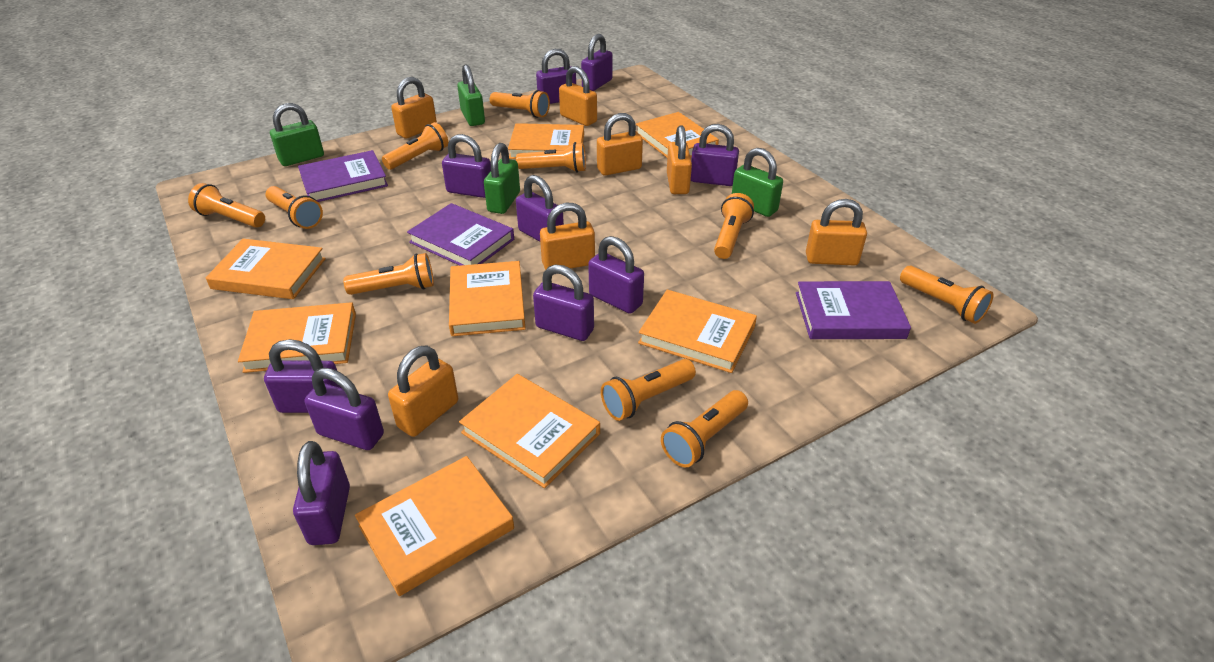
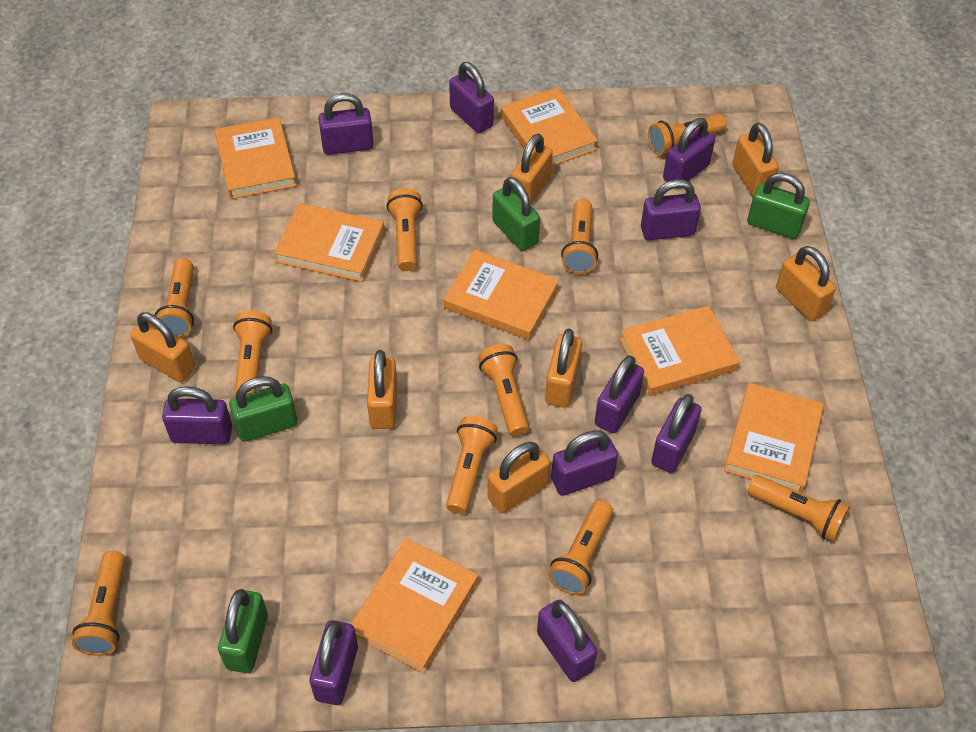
orange book: [206,239,326,299] [238,302,356,373] [355,456,514,596] [449,261,525,336] [459,374,600,488] [508,123,584,159] [636,112,719,158] [638,290,757,373] = 8 -> [215,117,297,199] [274,203,385,282] [351,539,478,673] [444,249,559,340] [501,87,598,166] [620,306,740,396] [724,383,824,493] = 7
purple book: [298,150,388,202] [407,203,514,266] [796,281,911,339] = 3 -> none = 0

